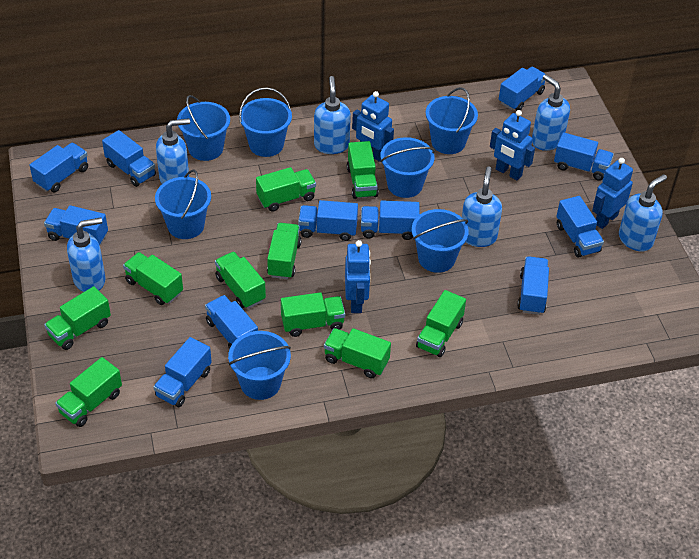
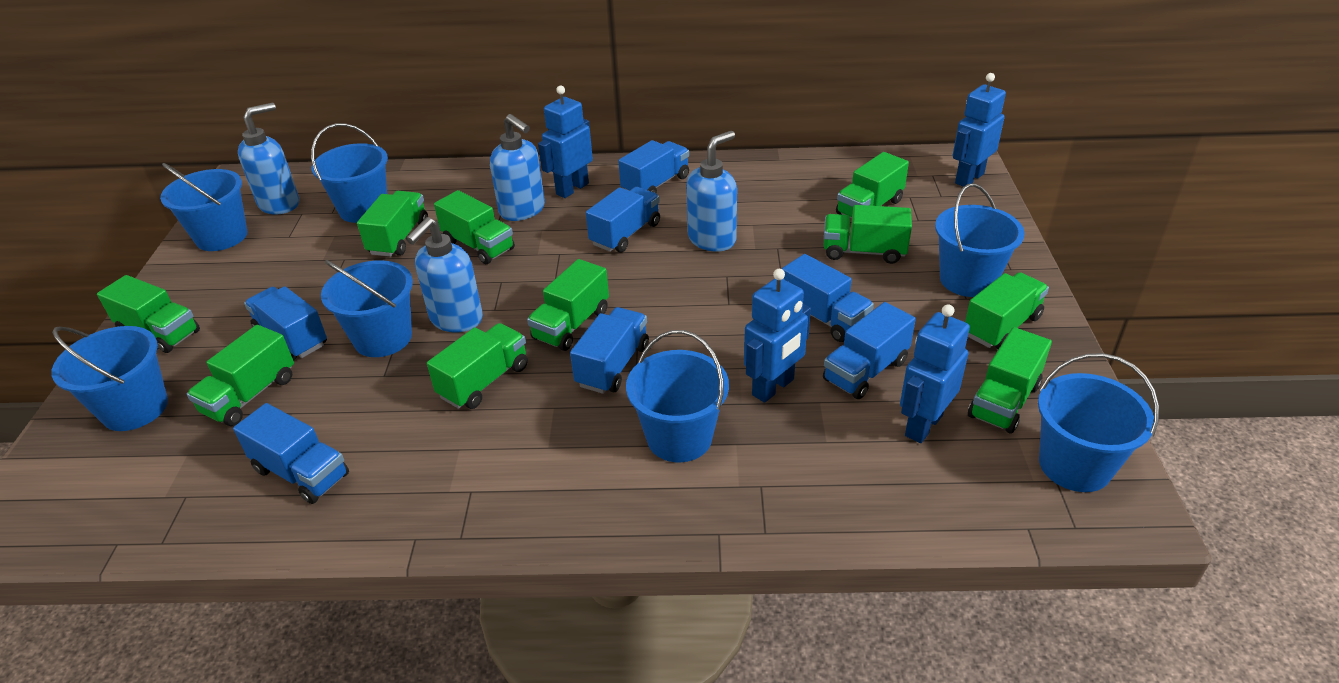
blue soap dispenser: [67,217,105,292] [156,118,190,184] [314,76,351,154] [462,167,502,247] [532,74,570,151] [619,174,667,251] = 6 -> [238,103,299,214] [406,217,483,332] [490,114,545,221] [686,131,737,252] = 4
blue truck: [29,143,88,192] [44,205,108,246] [102,130,156,187] [153,337,212,407] [205,295,258,349] [298,200,358,241] [361,201,420,240] [499,67,545,111] [517,256,549,315] [554,132,614,181] [557,196,604,258] = 11 -> [233,403,349,504] [244,286,327,360] [570,307,649,394] [586,187,660,253] [618,140,689,193] [782,254,874,342] [823,302,916,399] = 7

